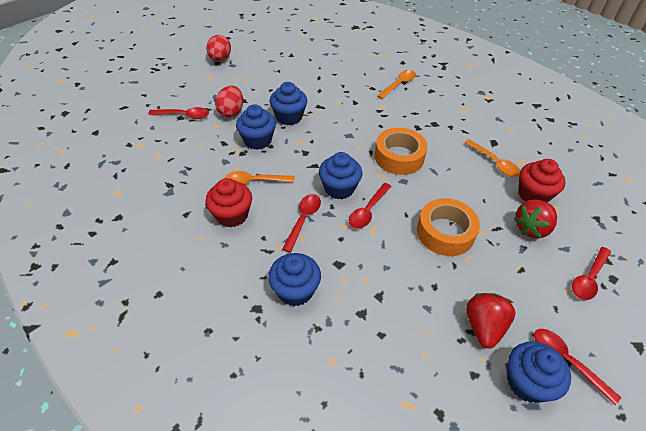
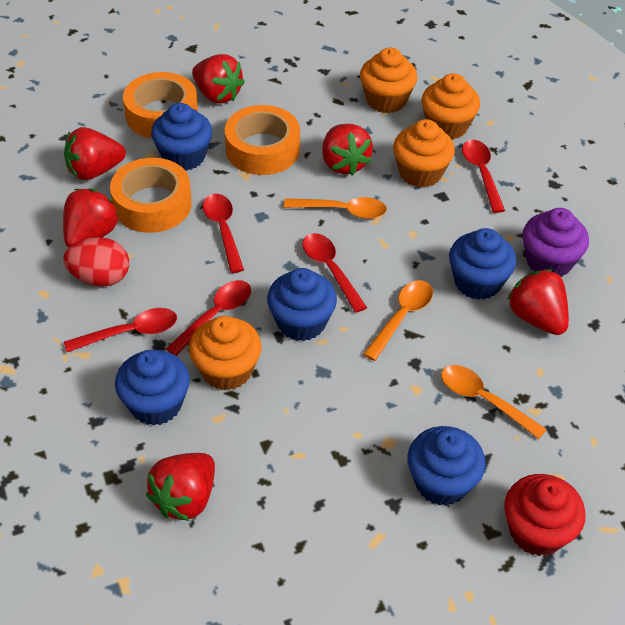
orange cupcake: none = 0 -> [189,316,262,391] [360,47,417,113] [393,119,455,188] [421,73,480,140] = 4
orange tape: [374,128,427,175] [417,198,480,256] = 2 -> [110,158,192,233] [123,72,198,139] [225,105,300,175] = 3
purple cupcake: none = 0 -> [523,208,589,277] = 1
red cupcake: [205,178,252,228] [518,159,566,203] = 2 -> [504,474,585,556] = 1
red egg: [206,35,231,61] [215,86,243,117] = 2 -> [63,237,129,287] = 1
red strawberry: [466,293,515,349] [513,199,557,238] = 2 -> [63,188,119,248] [64,127,126,180] [146,453,215,521] [192,54,245,104] [322,124,373,176] [507,269,569,335] = 6

